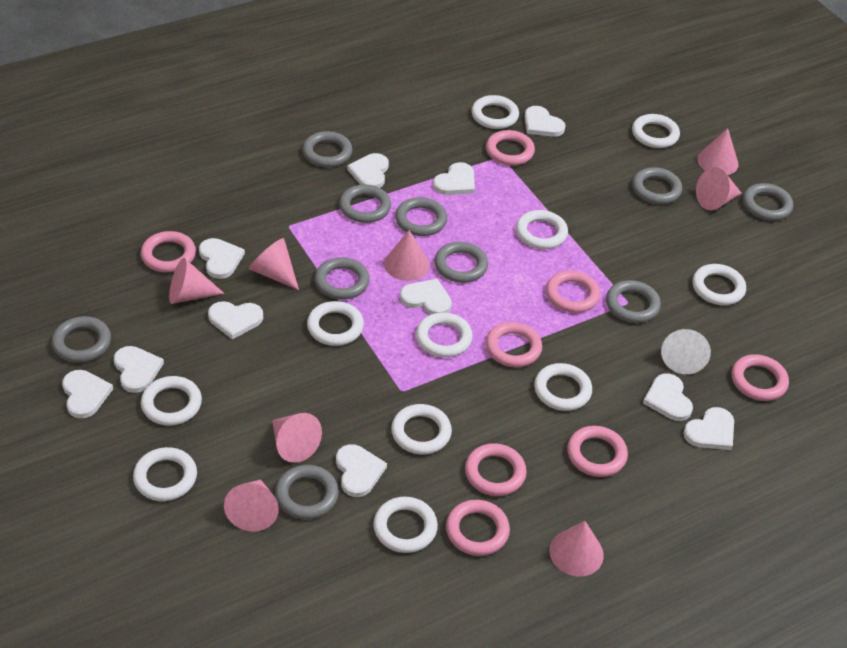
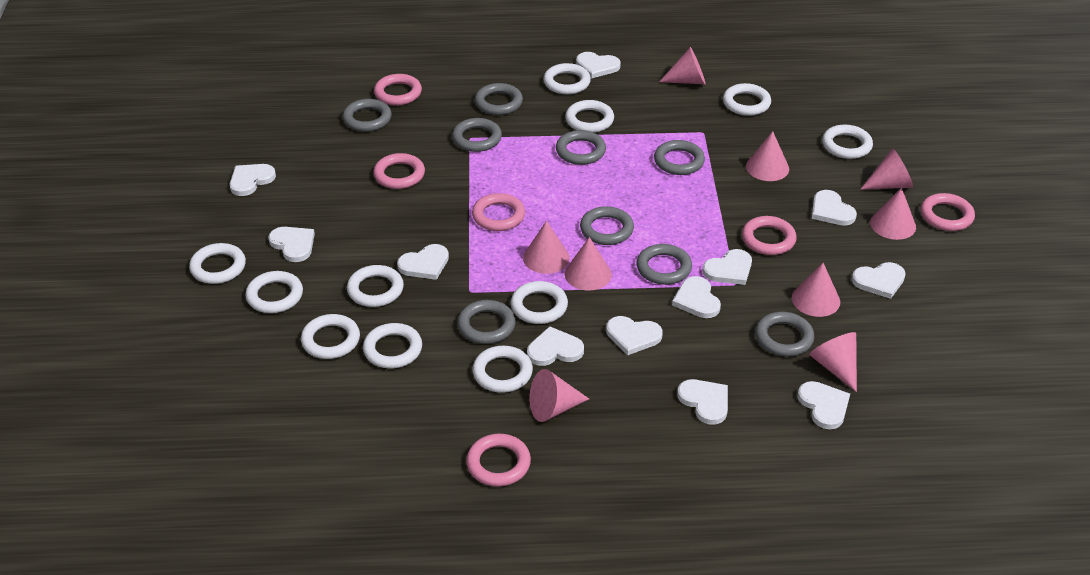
grey ring: [52,316,111,363] [275,465,339,519] [303,131,352,167] [315,257,370,300] [339,184,391,223] [395,197,447,236] [435,242,488,283] [606,280,661,323] [632,167,682,204] [743,183,793,221] = 10 -> [342,99,392,132] [452,118,502,152] [457,300,516,344] [475,83,523,115] [556,130,606,165] [580,206,634,245] [637,244,692,285] [654,140,705,175] [755,312,814,356] = 9
pink cone: [169,258,225,304] [224,480,279,532] [249,238,299,290] [272,413,322,463] [384,230,429,281] [549,521,604,577] [696,167,741,210] [697,128,739,175] = 8 -> [523,221,570,274] [530,369,589,422] [565,237,612,291] [659,47,705,84] [746,131,789,181] [792,263,840,317] [809,332,857,392] [860,148,913,190] [870,188,916,240] = 9
pink ring: [141,231,196,272] [446,500,510,556] [465,443,527,496] [486,130,535,166] [486,322,542,367] [546,271,600,313] [567,426,628,477] [731,354,789,401] = 8 -> [373,153,425,189] [374,74,422,105] [466,434,531,487] [472,193,525,231] [742,216,797,255] [920,193,975,231] = 6
white cone: [661,329,711,374] = 1 -> none = 0
white heart: [62,370,113,418] [114,346,164,393] [199,238,245,279] [208,301,263,339] [336,444,387,497] [347,153,389,188] [400,279,452,315] [433,162,475,195] [524,106,566,137] [643,373,693,421] [683,407,734,450] = 11 -> [230,164,276,196] [269,227,315,262] [397,244,449,280] [527,326,584,366] [576,52,621,78] [606,316,663,355] [672,276,721,318] [677,379,728,425] [703,249,752,285] [798,381,850,429] [812,190,857,226] [852,262,906,299] = 12

